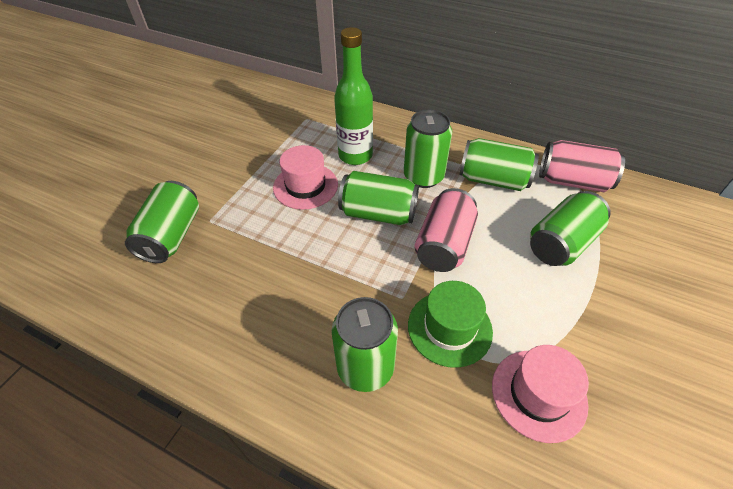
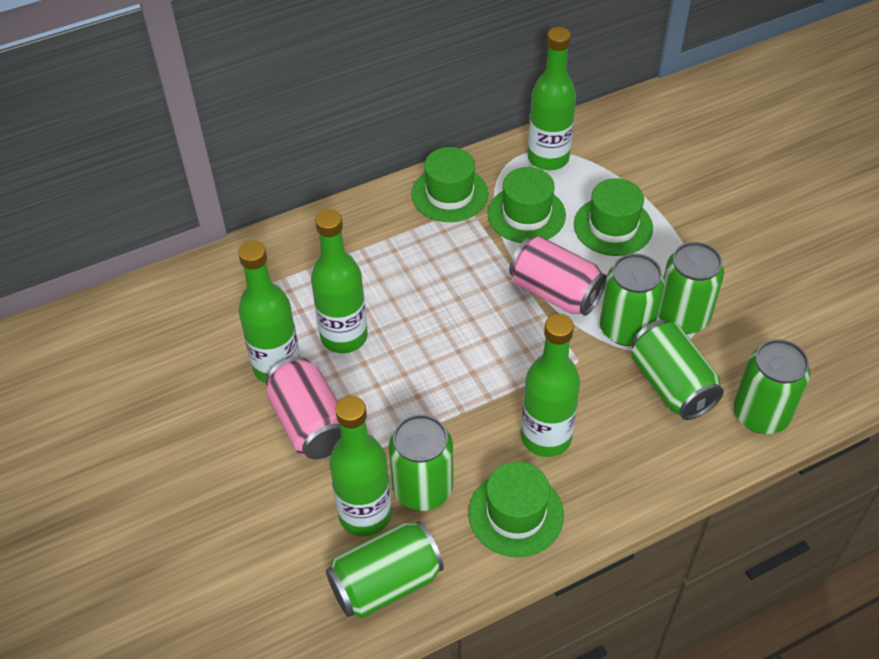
green bottle: [334,27,373,165] = 1 -> [238,241,300,383] [311,209,368,353] [329,396,392,536] [521,314,580,457] [528,27,576,170] = 5
green hat: [408,281,493,368] = 1 -> [411,147,488,222] [468,462,564,557] [487,167,566,243] [574,178,653,256] = 4
pink hat: [273,145,338,210] [492,345,589,443] = 2 -> none = 0

